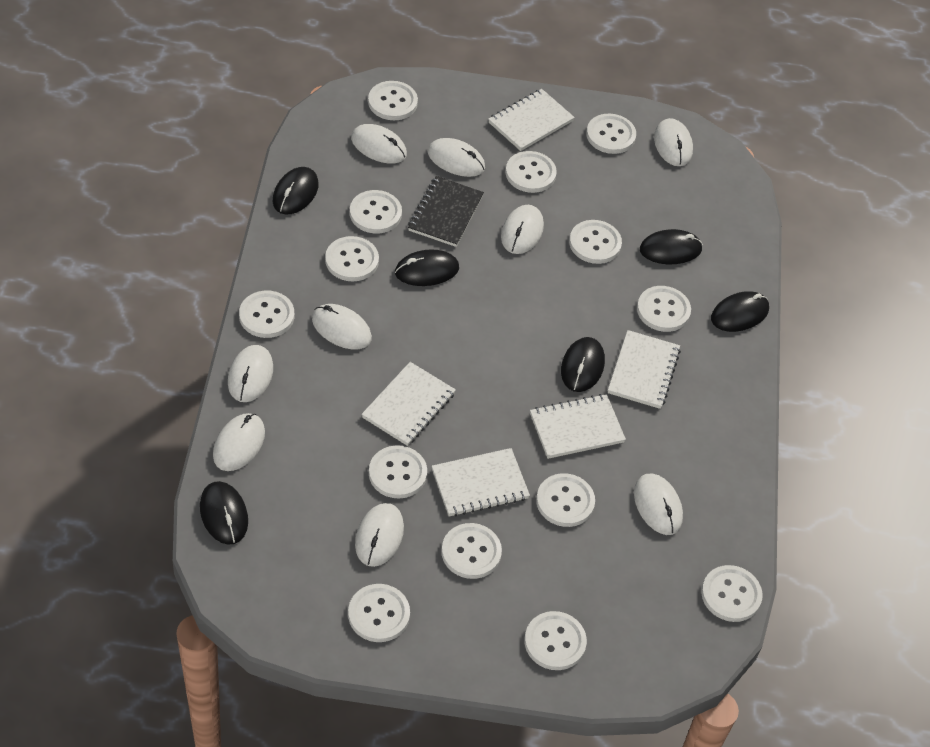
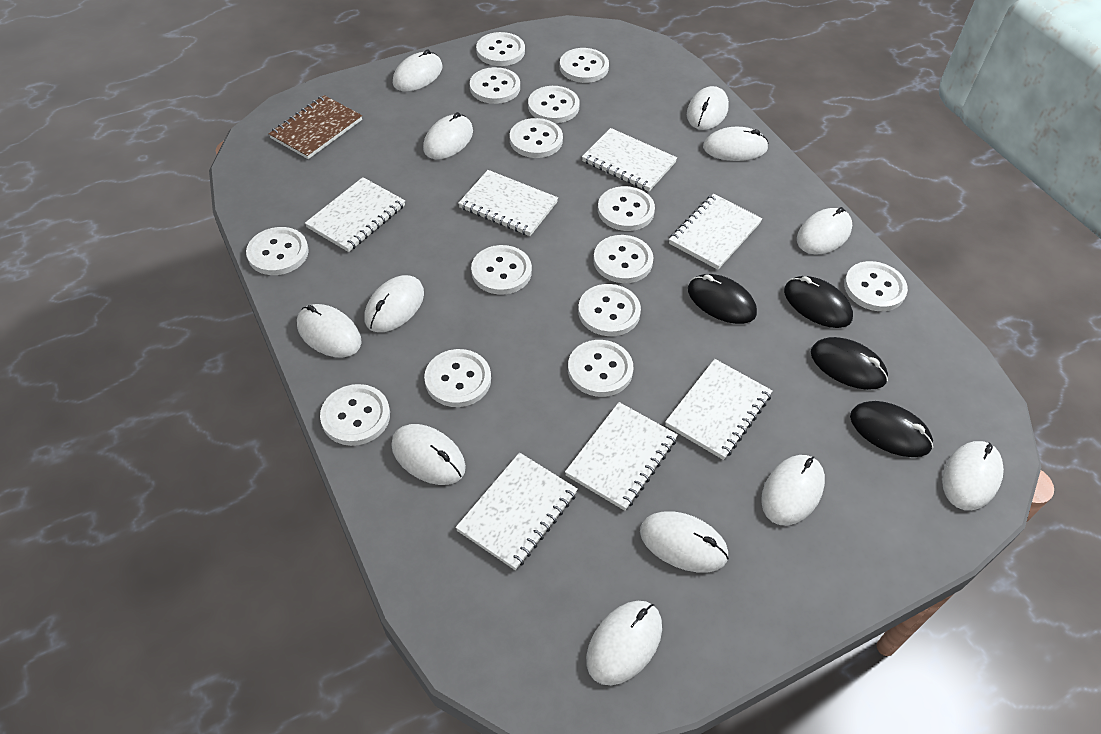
black mouse: [200,481,248,545] [273,167,319,215] [395,249,459,286] [561,337,605,392] [640,229,703,264] [711,291,769,332] = 6 -> [688,274,757,324] [784,276,853,328] [811,337,888,390] [850,401,933,457] = 4
black notebook: [408,176,484,247] = 1 -> none = 0
brown notebook: none = 0 -> [269,95,362,159] = 1
white mouse: [213,413,265,471] [228,345,273,402] [312,304,372,349] [351,124,407,164] [355,503,404,567] [428,138,485,177] [501,205,544,254] [634,473,683,535] [654,118,693,166] = 9 -> [297,304,362,357] [364,275,424,332] [391,424,466,485] [393,49,442,92] [423,112,473,159] [586,601,662,685] [640,512,729,572] [687,86,729,130] [703,127,769,161] [761,455,825,525] [797,207,852,255] [942,441,1004,510] = 12
white notebook: [362,362,456,446] [432,448,530,517] [488,89,575,151] [530,394,626,459] [608,330,681,409] = 5 -> [305,177,405,252] [455,453,578,570] [458,170,558,236] [565,402,678,511] [582,128,677,192] [665,359,773,460] [669,194,762,270] = 7

